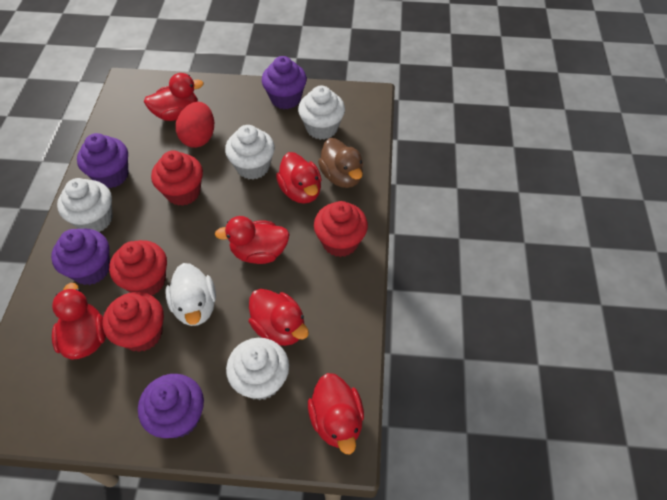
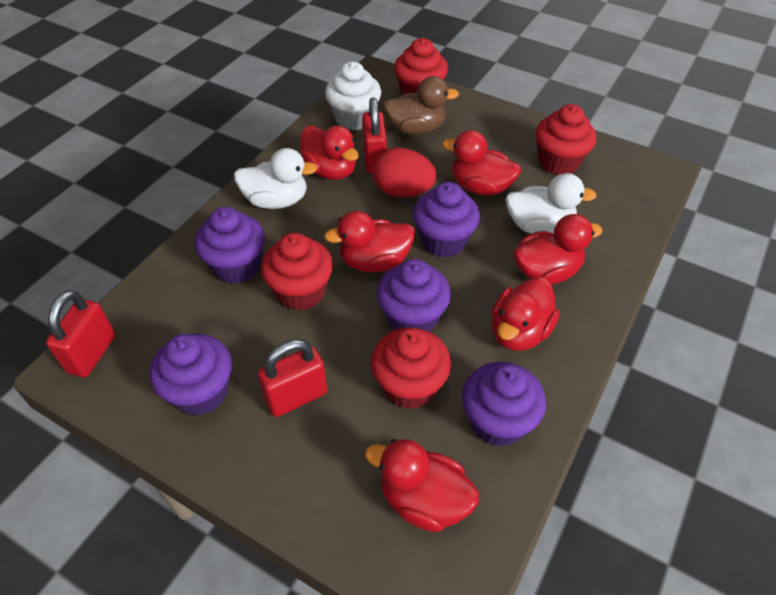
purple cupcake: [51,229,110,285] [77,133,129,188] [138,374,204,438] [262,56,307,109] = 4 -> [149,333,232,416] [195,207,265,284] [377,259,451,332] [413,182,480,257] [462,362,546,447] = 5
red padlock: none = 0 -> [46,290,115,377] [257,339,327,417] [362,97,387,173] = 3
white cupcake: [57,178,113,232] [225,125,275,180] [226,338,289,400] [298,85,345,140] = 4 -> [325,61,381,130] = 1
white duck: [165,263,216,326] = 1 -> [234,148,318,209] [506,173,597,234] = 2

